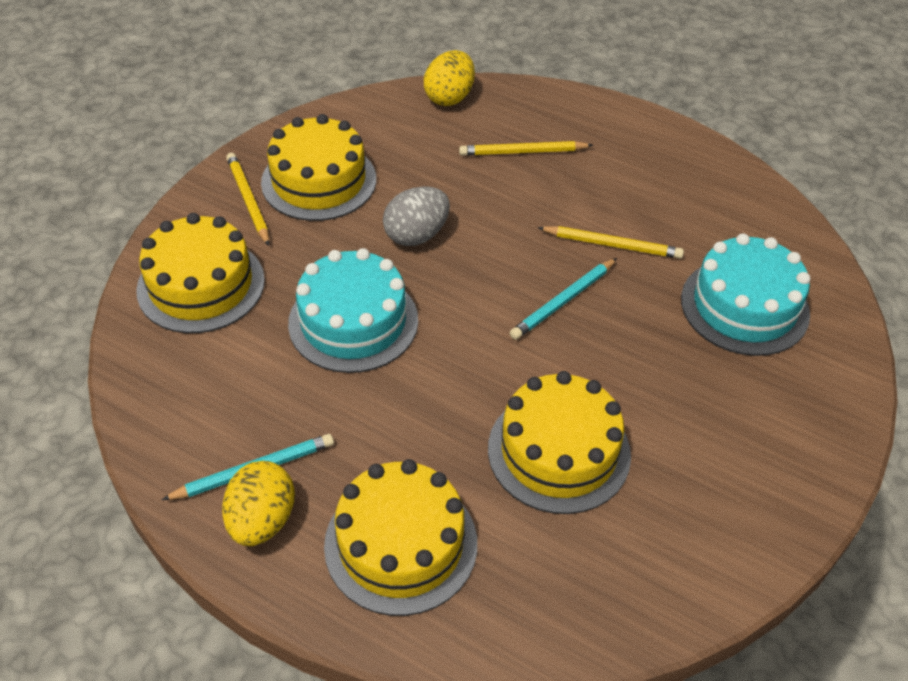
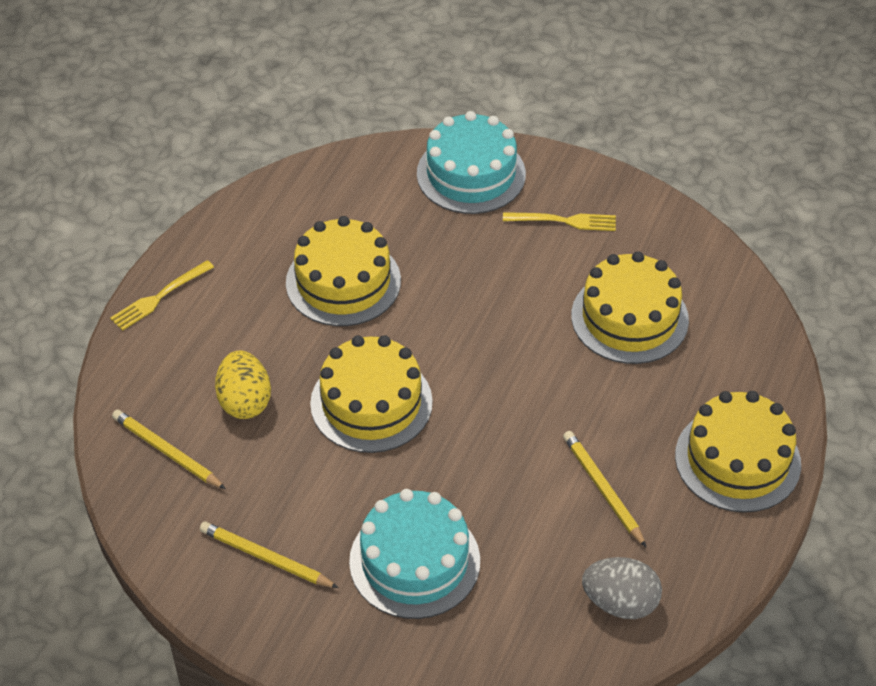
turquoise pencil: [162,434,334,500] [510,258,617,340] = 2 -> none = 0
yellow egg: [222,461,295,546] [424,50,475,106] = 2 -> [215,351,271,419] = 1
yellow fork: none = 0 -> [110,260,214,331] [503,212,616,231] = 2

